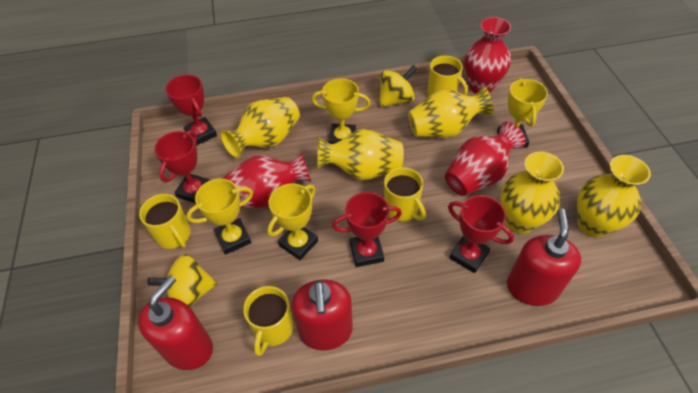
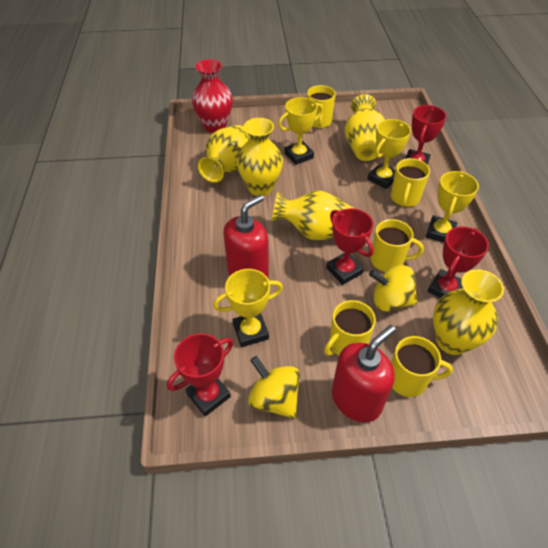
red soap dispenser: [138,276,213,370] [292,279,353,350] [507,209,581,306] = 3 -> [223,195,269,278] [332,325,396,422] = 2
red vase: [221,152,311,208] [445,122,526,196] [464,17,511,93] = 3 -> [192,59,233,133] = 1
yellow mug: [139,194,191,249] [243,286,293,356] [384,167,426,222] [427,56,468,96] = 4 -> [307,85,336,128] [324,300,376,356] [370,219,424,272] [391,158,430,207] [391,336,453,397] = 5

